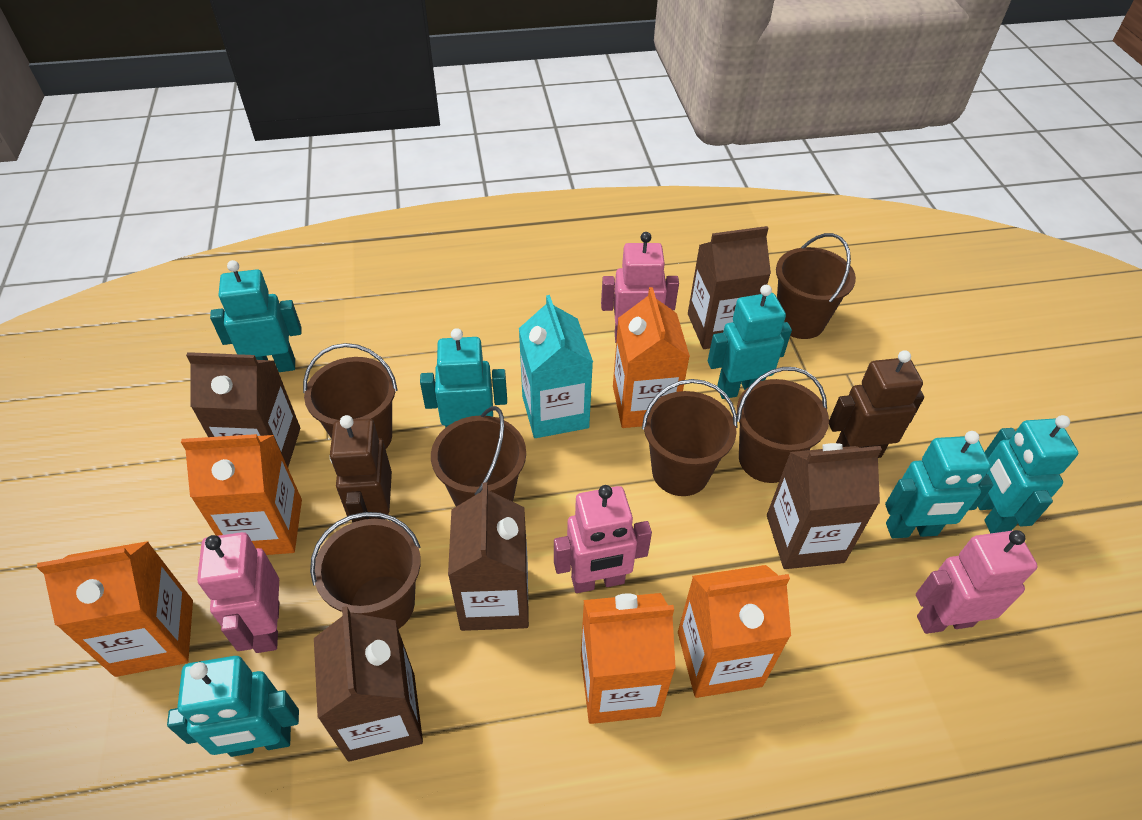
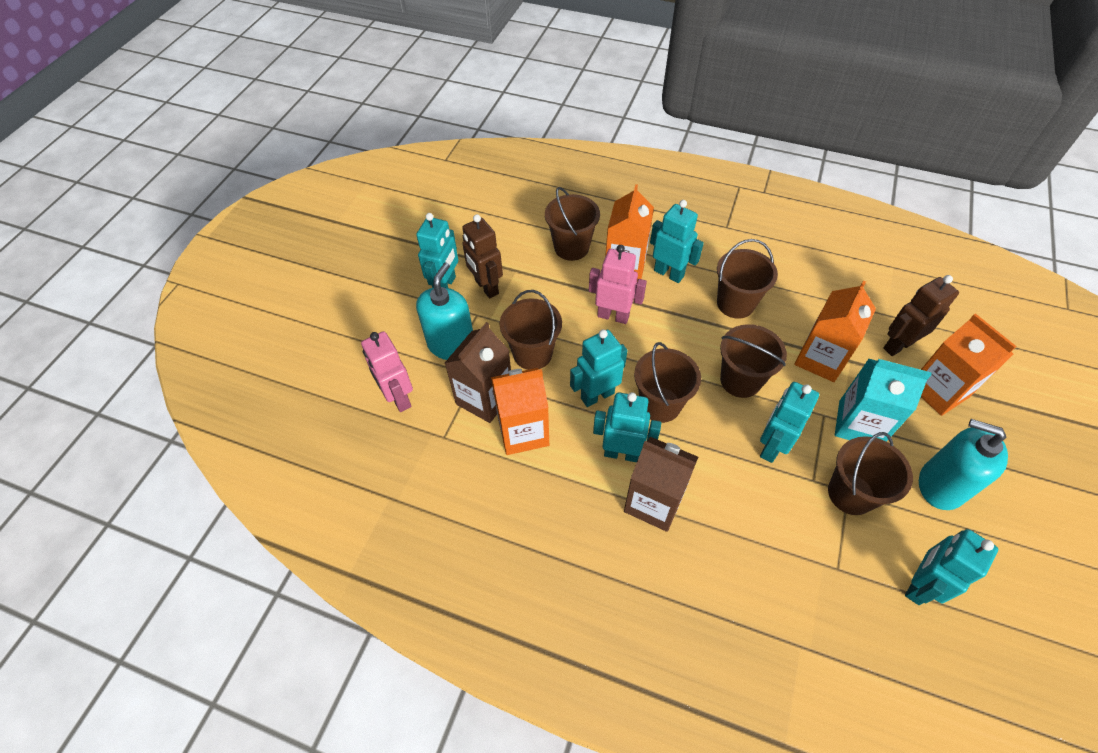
brown carton: [186,352,300,467] [314,606,423,762] [448,483,529,631] [688,226,771,349] [767,443,882,569] = 5 -> [445,322,511,423] [624,437,698,532] = 2
orange carton: [37,541,193,677] [181,434,302,555] [581,593,676,724] [613,287,690,428] [678,565,791,698] = 5 -> [491,368,549,455] [605,184,654,281] [794,281,876,382] [921,313,1017,416] = 4
pink robot: [197,532,279,653] [554,485,652,593] [601,232,679,343] [916,530,1037,634] = 4 -> [361,331,413,412] [589,245,647,324] = 2
turquoise soap dispenser: none = 0 -> [416,262,473,360] [919,419,1008,510] = 2

